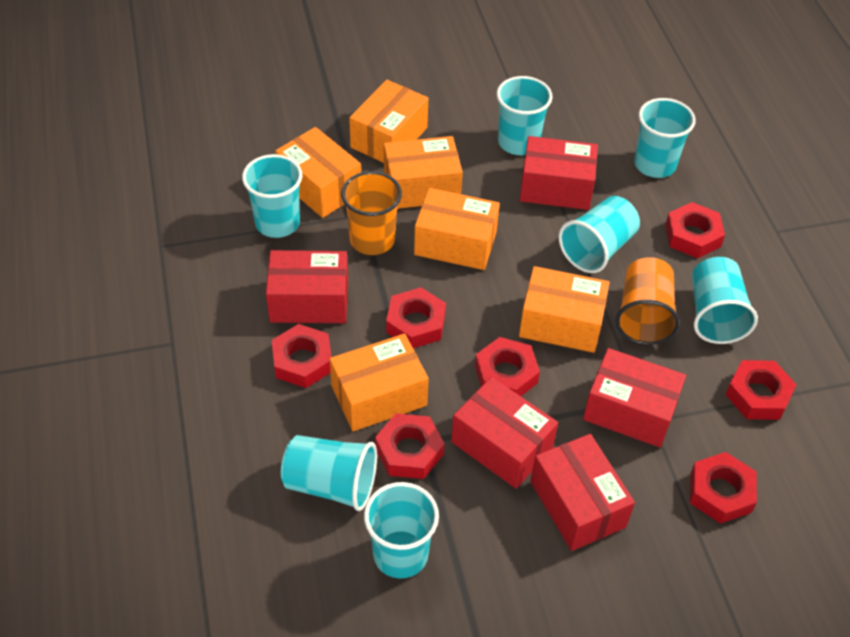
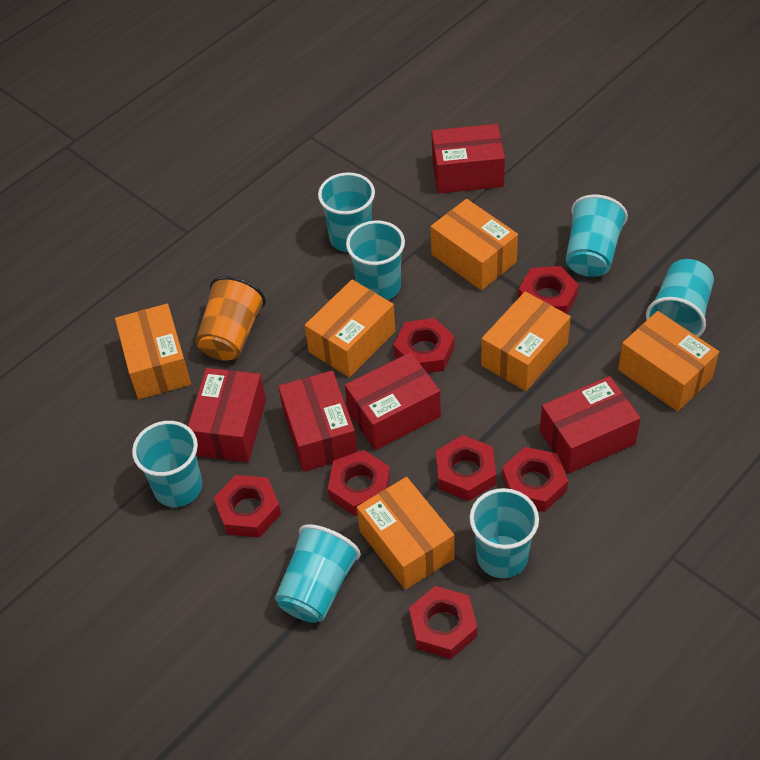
orange cup: [341,171,402,255] [615,257,680,345] = 2 -> [196,276,266,361] = 1

